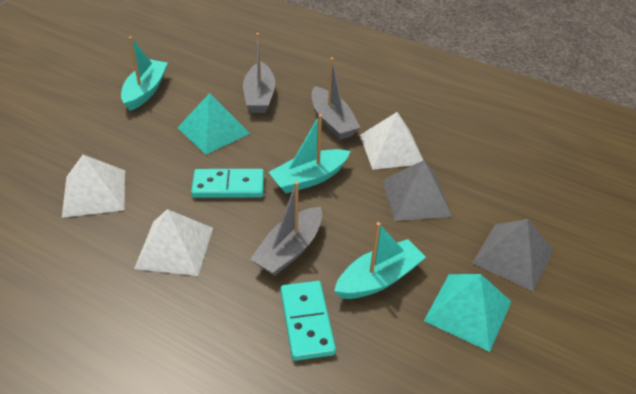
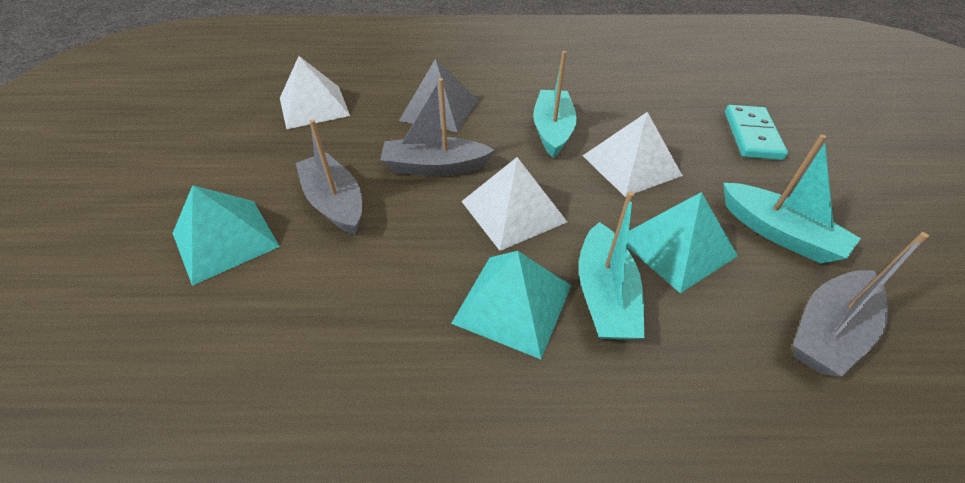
grey pyramid: [382,160,452,221] [472,219,553,292] = 2 -> [399,59,478,132] = 1
turquoise domino: [191,169,264,198] [281,281,336,361] = 2 -> [725,105,788,160] = 1
turquoise pyramid: [178,93,250,155] [424,274,512,352] = 2 -> [173,185,280,286] [451,251,571,359] [627,192,738,293] = 3

